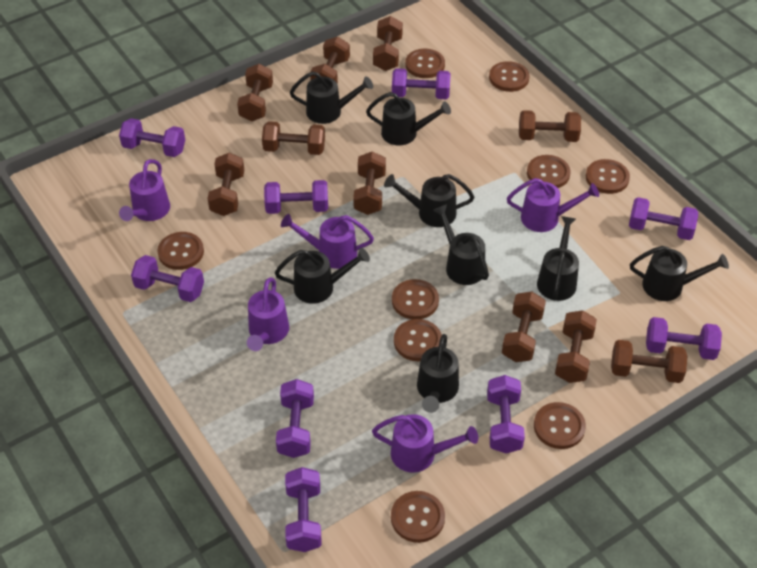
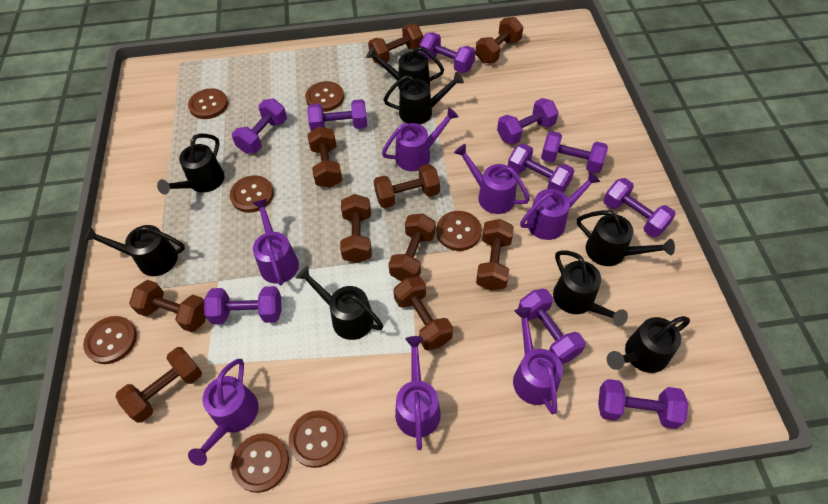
brown button: [157,232,204,270] [391,491,445,543] [392,279,439,319] [394,319,442,361] [405,49,445,78] [489,61,530,92] [527,155,571,188] [534,402,586,449] [586,159,630,194] = 9 -> [83,316,137,364] [188,88,228,119] [230,175,274,213] [231,433,289,493] [289,410,344,468] [305,81,344,112] [436,211,482,251] = 7
purple dumbbell: [119,118,185,157] [131,255,204,302] [264,180,328,214] [276,379,314,458] [285,467,322,552] [392,68,451,99] [487,375,525,453] [629,197,698,240] [646,317,722,360] = 9 -> [204,286,282,324] [232,99,287,154] [307,99,367,131] [420,32,475,73] [497,98,559,145] [508,143,574,192] [518,289,586,364] [541,131,608,173] [598,379,688,429] [603,178,676,237] = 10
purple watering can: [119,159,170,221] [247,277,289,351] [281,214,374,269] [372,414,478,473] [507,178,599,232] = 5 -> [188,359,258,466] [253,199,299,285] [382,107,459,171] [395,336,441,450] [454,144,530,214] [513,307,563,414] [520,171,601,240] = 7

